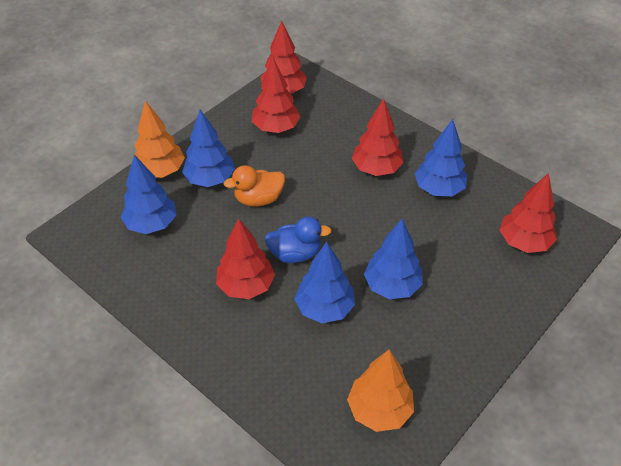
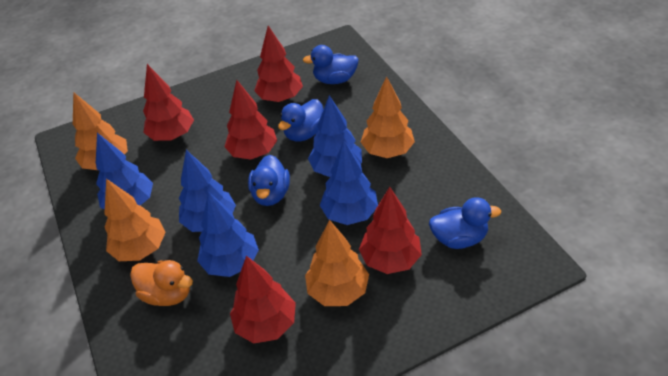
blue duck: [265,217,332,263] = 1 -> [248,155,290,206] [278,99,323,142] [303,45,359,84] [429,197,501,249] = 4
orange tree: [134,100,185,178] [347,350,414,432] = 2 -> [73,92,128,170] [104,179,166,261] [305,220,369,306] [361,76,415,158] = 4

